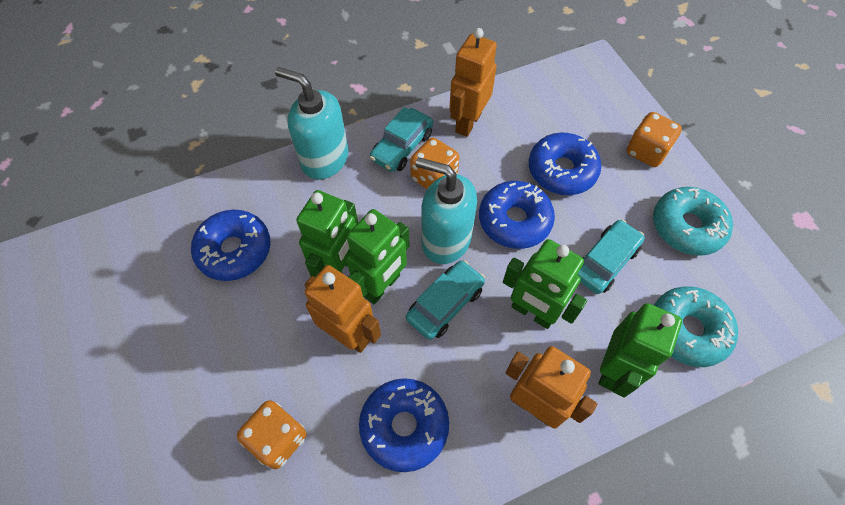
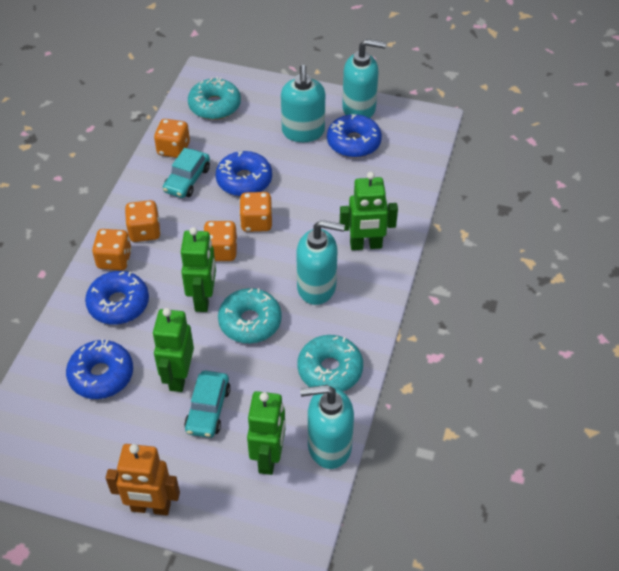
orange dice: [237,400,306,469] [410,138,459,189] [627,112,682,167] = 3 -> [92,229,132,270] [125,200,161,242] [154,119,190,158] [203,221,237,261] [239,192,272,232] = 5
orange robot: [304,265,381,353] [449,28,497,137] [506,346,597,429] = 3 -> [106,444,180,516] = 1
turquoise car: [370,107,433,172] [406,260,485,340] [577,220,645,294] = 3 -> [163,148,210,198] [184,371,231,438] = 2
turquoise donut: [653,187,733,256] [654,286,738,367] = 2 -> [188,77,241,120] [218,288,282,343] [297,335,363,391] = 3
turquoise soap dispenser: [275,67,349,180] [416,157,477,264] = 2 -> [281,65,325,142] [296,220,345,305] [300,385,354,469] [342,39,386,118] = 4

